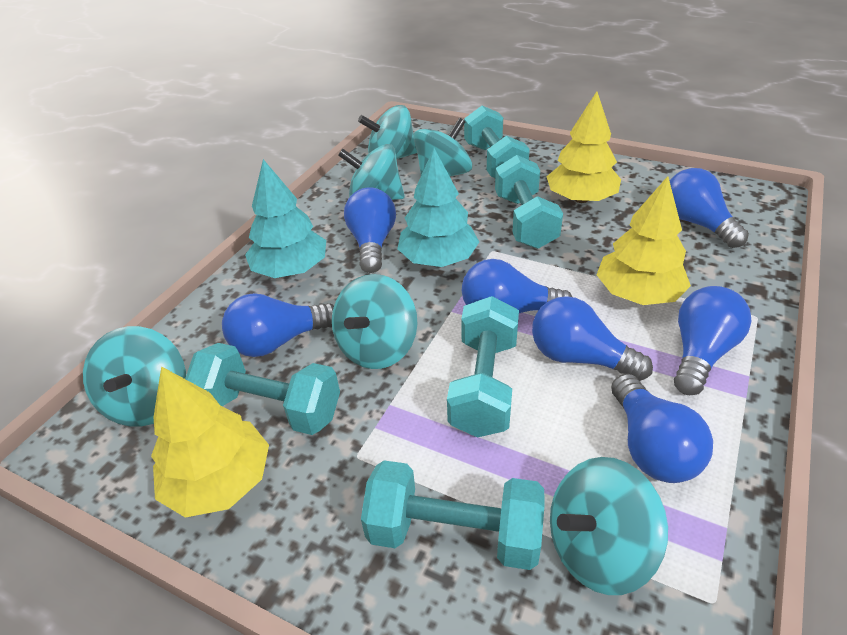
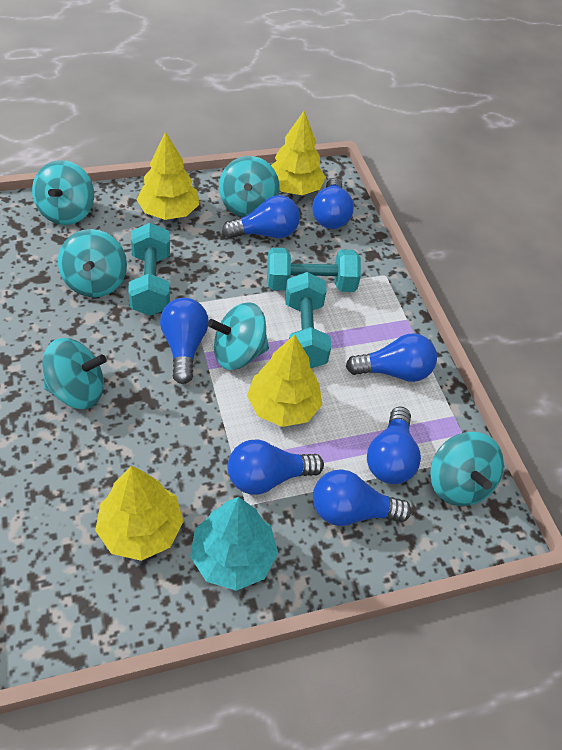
turquoise dumbbell: [185,343,340,435] [361,460,544,570] [447,296,519,438] [464,106,530,178] [495,155,563,249] = 5 -> [128,223,170,316] [267,248,361,292] [285,272,331,368] = 3
turquoise tree: [245,159,326,278] [397,148,479,267] = 2 -> [190,497,278,591] = 1
yellow tree: [151,366,269,518] [546,91,621,203] [597,176,691,305] = 3 -> [95,466,184,561] [136,131,199,220] [247,335,322,427] [271,111,326,195] = 4

